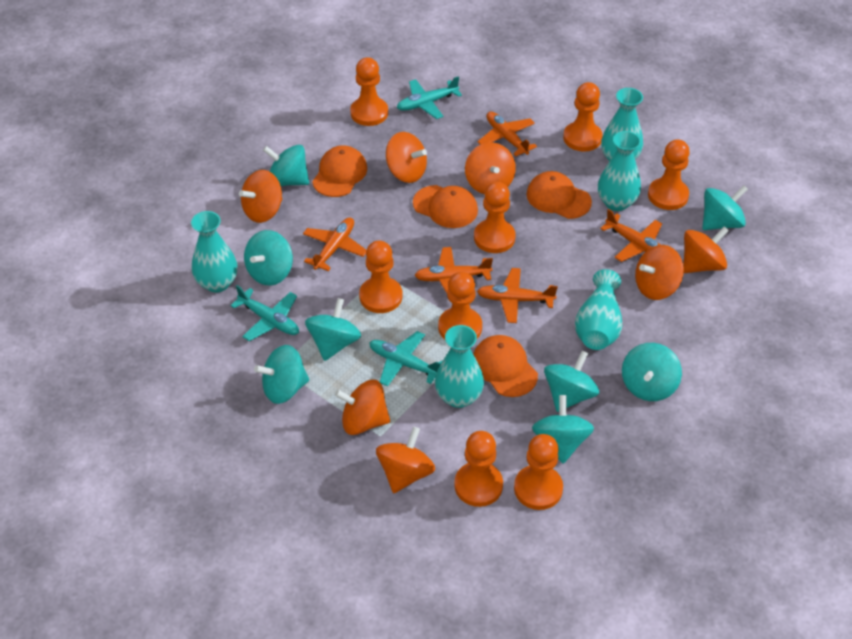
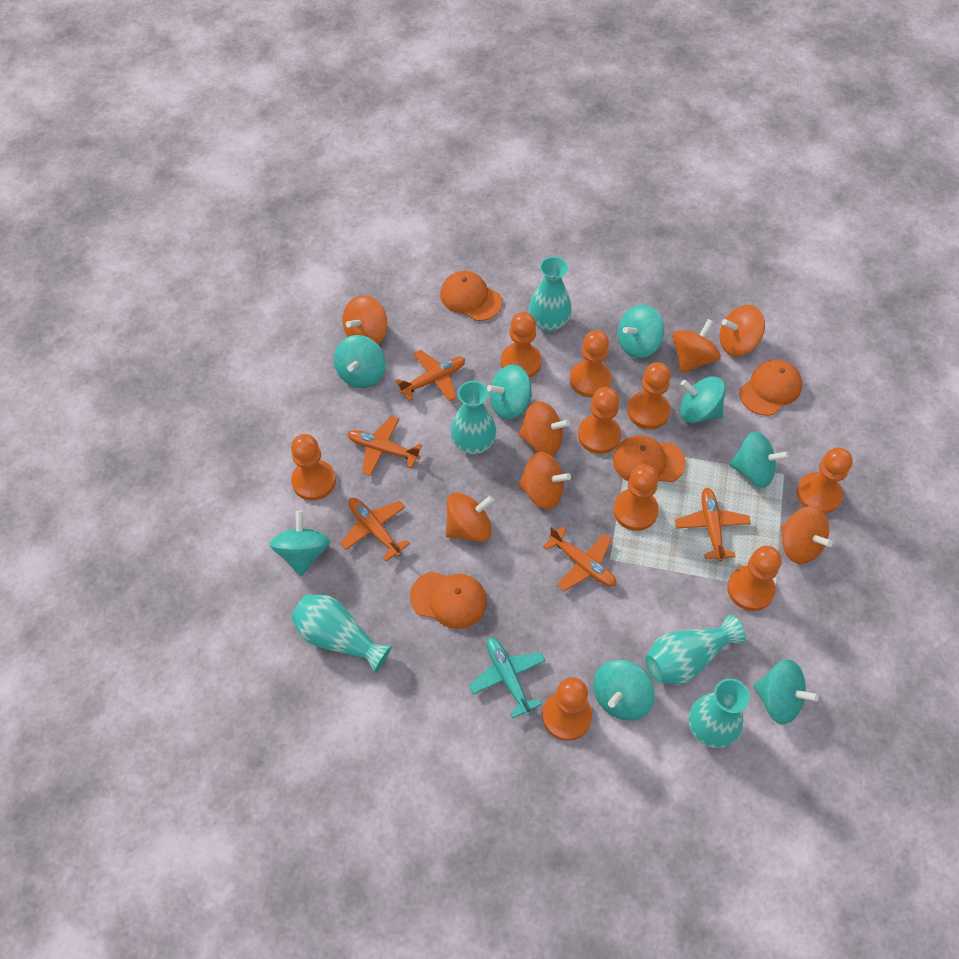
orange pawn: [350,57,388,126] [359,240,402,313] [438,272,482,340] [454,431,503,507] [474,182,516,253] [514,434,563,510] [563,82,603,152] [648,139,690,210] = 8 -> [291,434,336,501] [501,312,542,378] [542,677,592,741] [570,330,612,397] [578,387,621,454] [613,464,659,531] [627,362,671,429] [727,545,782,611] [797,447,853,514] = 9
turquoise plane: [230,285,299,341] [369,331,442,387] [397,76,462,119] = 3 -> [469,637,546,718] = 1

